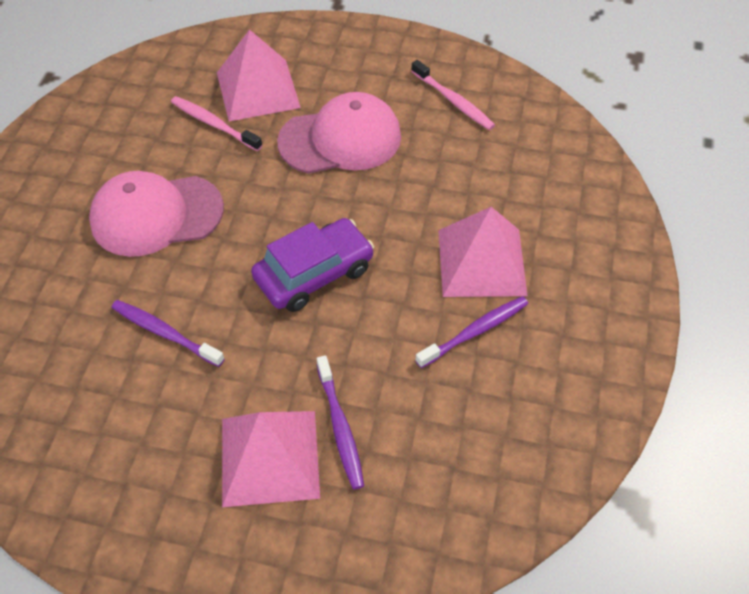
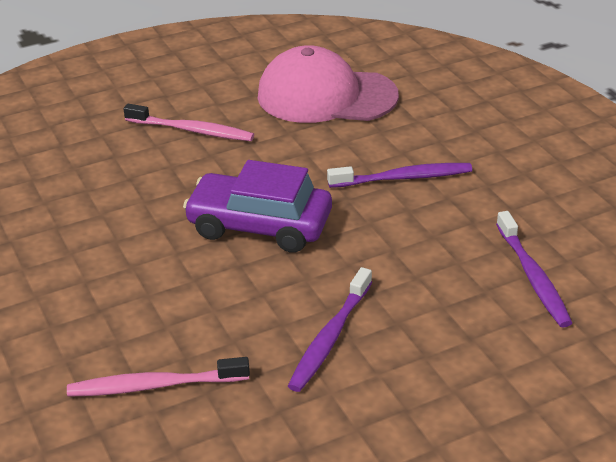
pink cap: [89,171,224,257] [277,92,401,174] = 2 -> [258,45,399,123] = 1
pink pyramid: [217,29,301,121] [222,411,320,507] [438,207,528,297] = 3 -> none = 0

